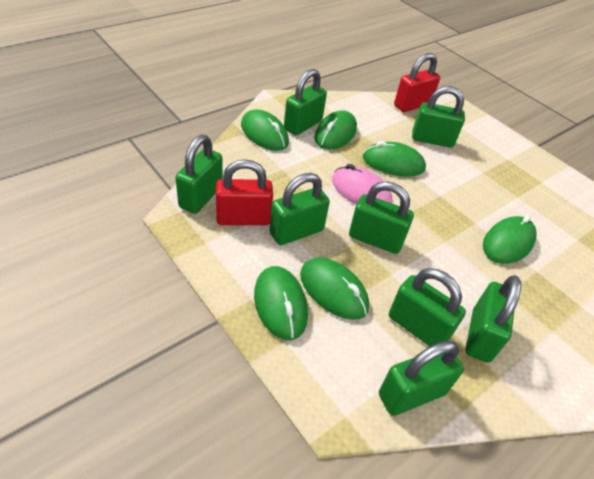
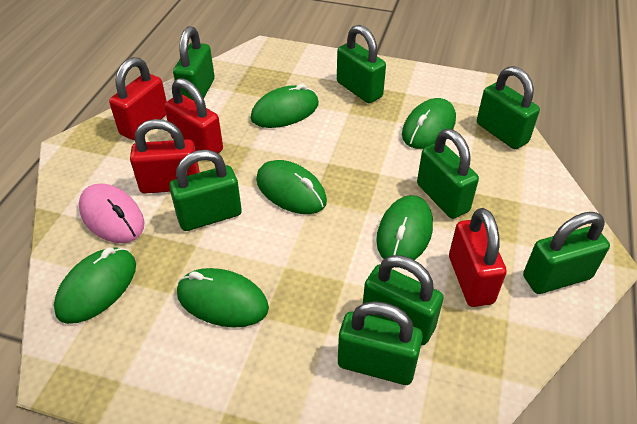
red padlock: [216,159,273,225] [394,53,440,112] = 2 -> [109,57,167,140] [130,119,200,194] [164,78,223,153] [449,208,507,307] = 4

